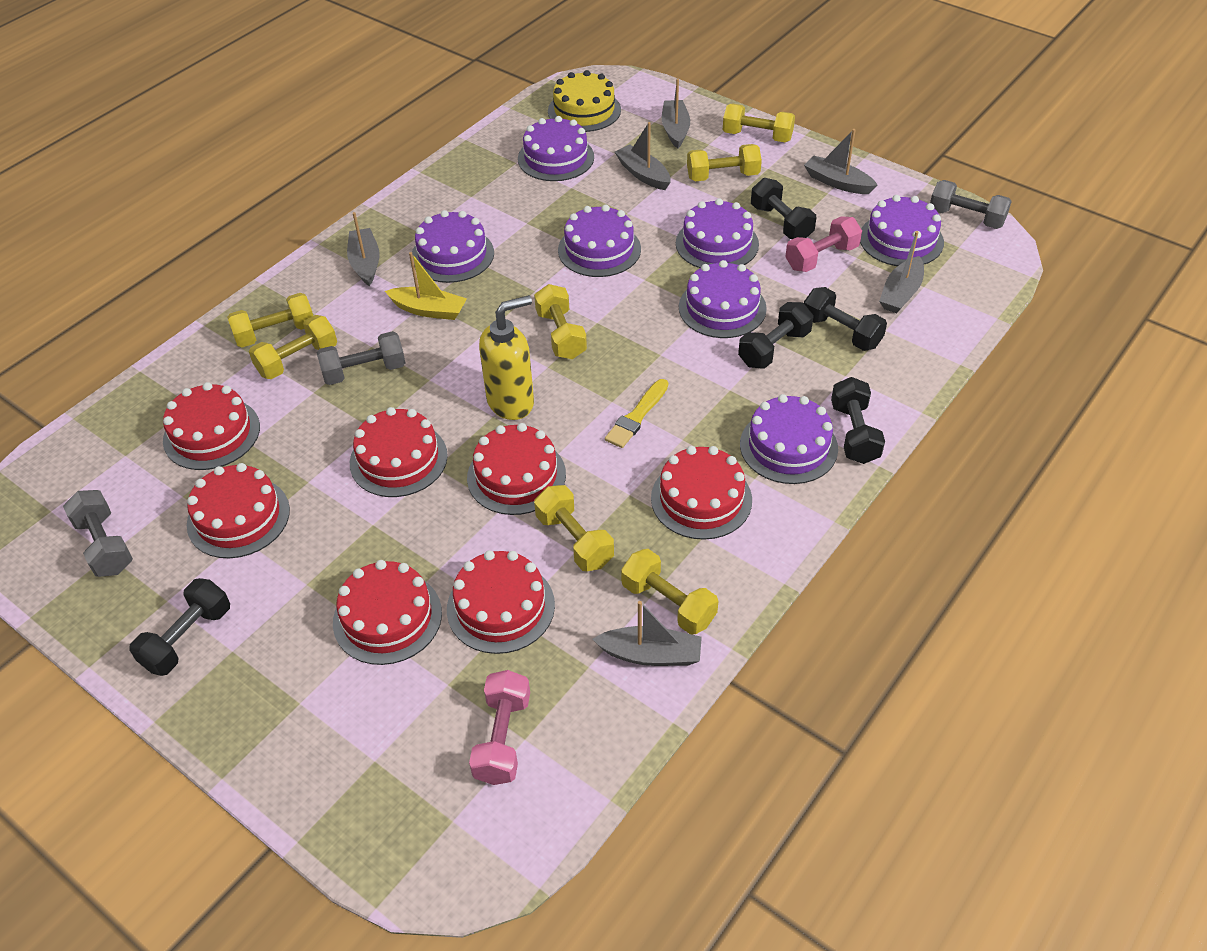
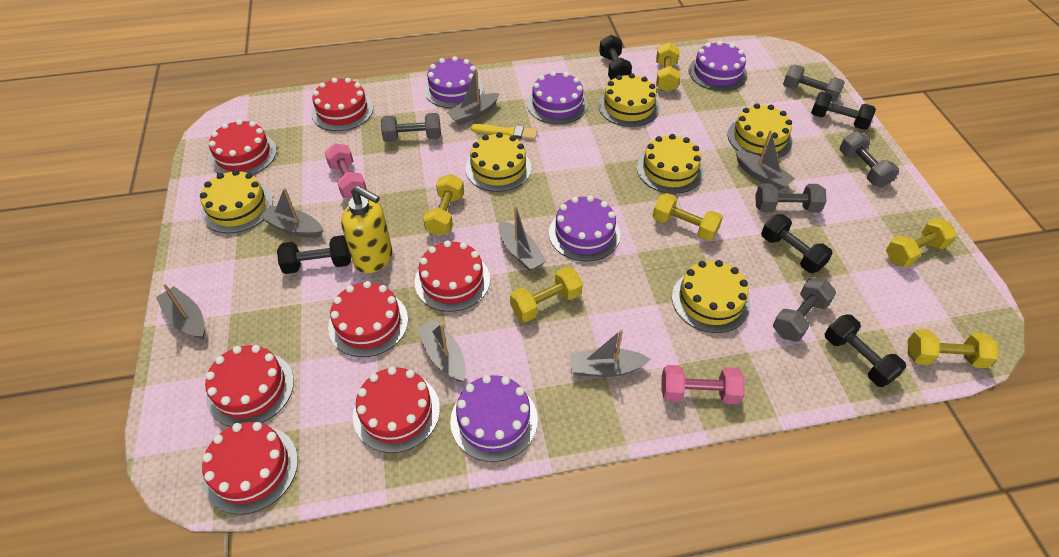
grey boat: [347,212,380,286] [593,601,702,666] [615,122,671,190] [662,79,690,149] [804,129,878,194] [879,231,924,313] = 6 -> [156,284,205,339] [260,188,324,238] [417,319,466,382] [446,69,500,125] [499,206,546,271] [570,330,651,377] [735,130,795,190] = 7
grey dumbbell: [63,490,133,577] [317,331,406,385] [930,180,1012,229] = 3 -> [381,113,441,142] [755,184,827,213] [773,277,836,342] [783,65,845,102] [840,131,899,187] = 5
purple cake: [412,210,494,283] [518,116,594,181] [558,205,641,277] [676,198,759,268] [679,260,767,338] [740,394,838,484] [860,195,944,266] = 7 -> [424,56,483,108] [450,375,538,462] [527,71,588,124] [549,195,621,262] [688,41,747,91] = 5
yellow boat: [385,252,467,320] = 1 -> none = 0
yellow cake: [548,70,621,132] = 1 -> [200,170,273,233] [466,132,532,192] [598,73,660,127] [637,134,704,194] [672,260,750,333] [727,103,792,158] = 6
yellow dumbbell: [227,293,313,347] [249,315,337,379] [534,284,587,359] [534,485,614,571] [621,549,718,635] [687,144,762,181] [723,104,795,142] = 7 -> [423,174,464,236] [510,267,583,322] [653,193,723,241] [656,42,680,92] [886,218,957,268] [908,329,998,368] = 6

